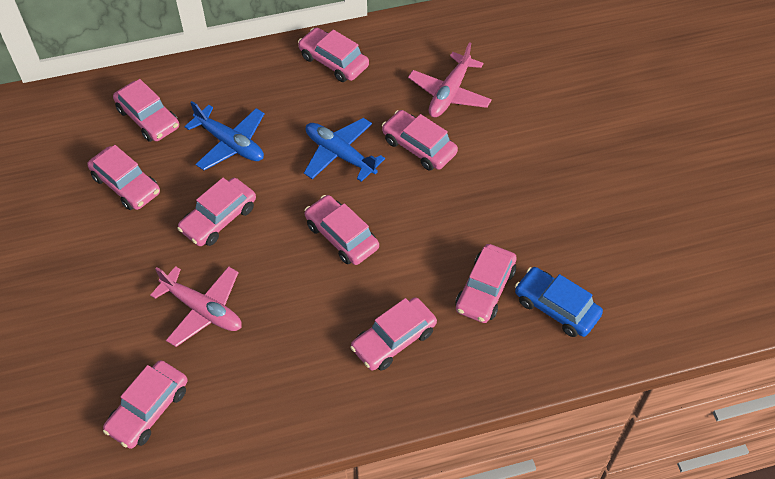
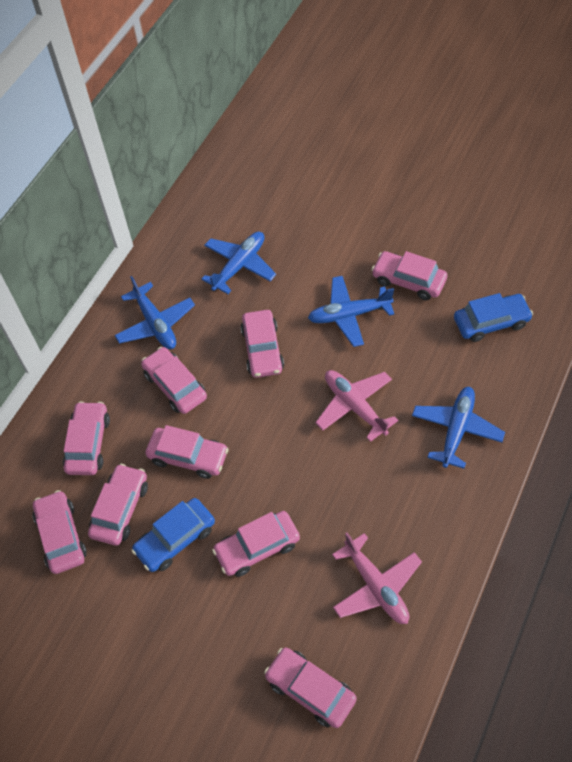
blue car: [515,267,603,337] = 1 -> [131,498,215,572] [454,293,533,342] = 2
blue plane: [185,101,265,170] [304,118,385,182] = 2 -> [115,276,195,349] [202,232,276,294] [308,276,394,347] [412,387,505,469] = 4

